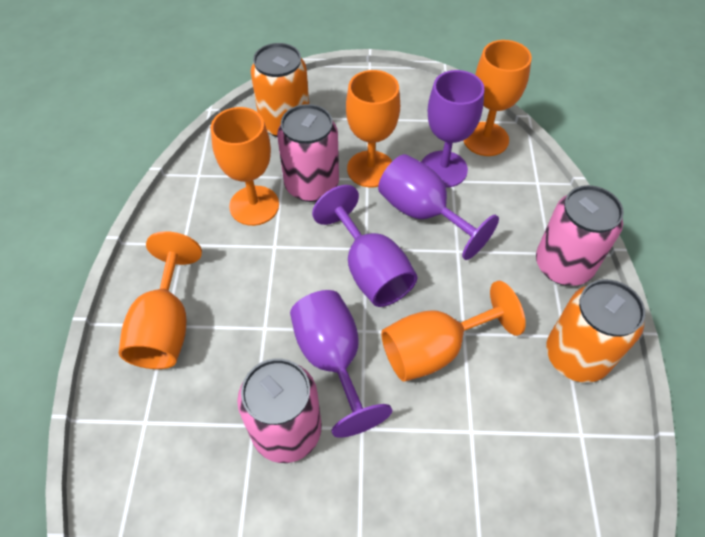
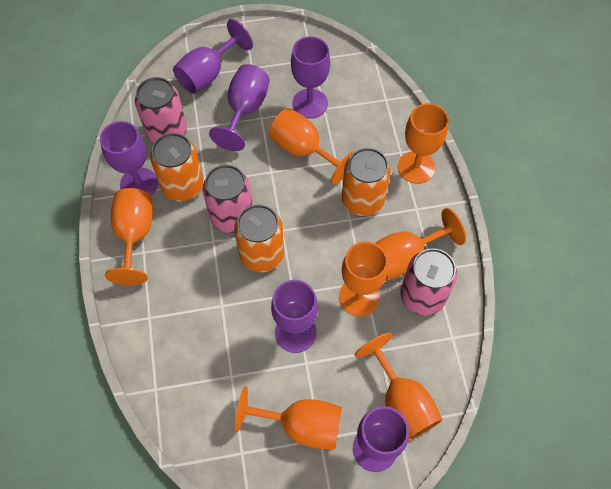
orange can: [251,43,309,137] [546,279,645,383] = 2 -> [150,133,204,202] [234,204,284,272] [342,148,391,216] = 3
orange goblet: [119,231,202,369] [211,107,279,226] [346,70,400,187] [381,281,526,382] [463,40,532,156] = 5 -> [105,188,153,285] [235,386,342,450] [269,108,354,185] [339,241,388,317] [355,333,443,441] [375,208,466,281] [398,103,449,184] = 7
purple goblet: [290,290,392,438] [312,185,418,307] [378,154,499,260] [421,70,485,188] = 4 -> [100,121,158,196] [173,19,253,94] [209,64,270,151] [271,280,318,353] [291,36,330,119] [353,406,409,472] = 6

